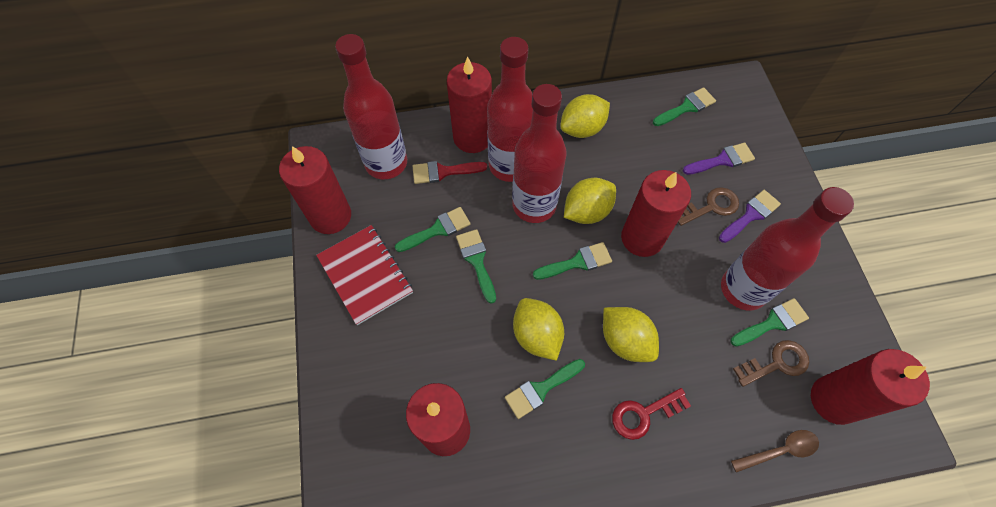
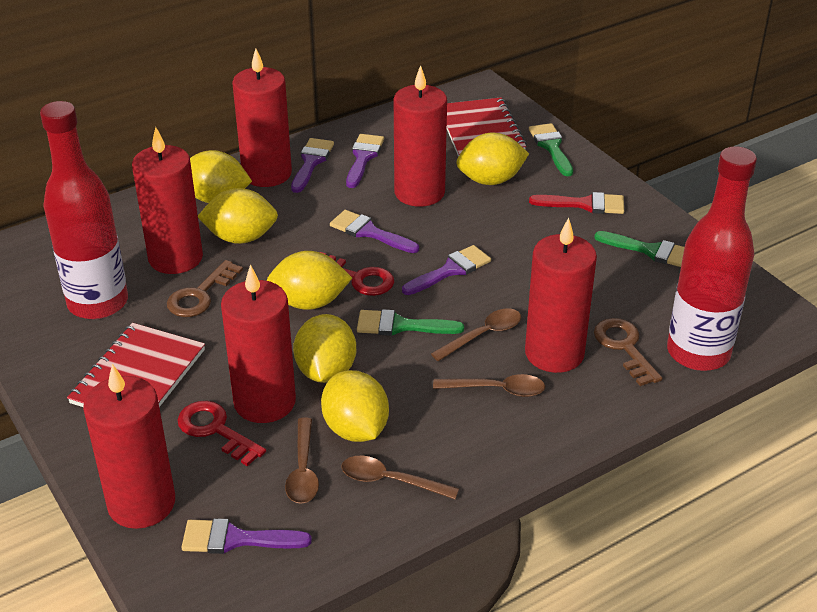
brown spoon: [731,430,819,473] = 1 -> [285,418,319,504] [341,456,459,500] [431,309,521,361] [433,374,545,397] = 4
green brush: [395,207,471,252] [456,229,496,304] [505,359,585,419] [533,242,612,280] [653,87,716,126] [730,298,809,347] = 6 -> [357,309,464,336] [529,123,573,176] [594,231,685,267] = 3
purple brush: [683,142,755,175] [719,190,781,243] = 2 -> [181,518,312,554] [291,138,334,193] [330,210,419,253] [346,134,384,188] [402,245,491,295] = 5
red bottle: [335,34,407,179] [487,37,533,182] [512,84,567,223] [721,187,854,310] = 4 -> [40,101,128,319] [667,146,757,371] = 2
red candle: [279,146,351,234] [406,383,470,456] [447,56,492,153] [621,170,691,257] [811,349,930,425] = 5 -> [83,364,175,529] [132,127,203,274] [221,264,296,423] [232,48,292,187] [394,65,447,207] [525,218,597,373] = 6
red key: [612,388,691,440] = 1 -> [178,401,266,466] [320,252,394,296] = 2
red notebook: [316,225,413,325] = 1 -> [67,323,205,407] [447,97,527,157] = 2
yellow lemon: [513,298,564,361] [560,94,610,138] [564,178,616,224] [603,307,659,362] = 4 -> [190,150,252,203] [198,188,278,244] [267,251,352,310] [293,314,356,383] [321,370,389,442] [456,132,529,185] = 6

